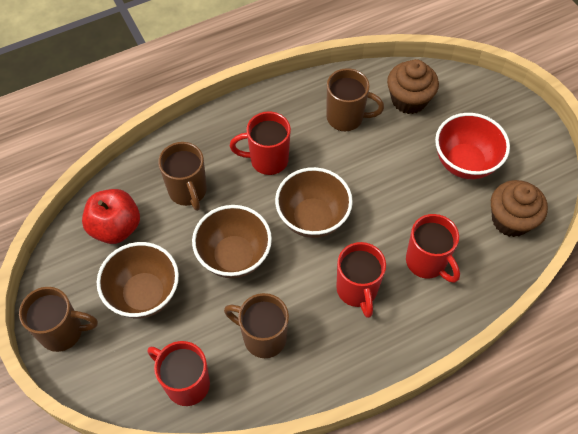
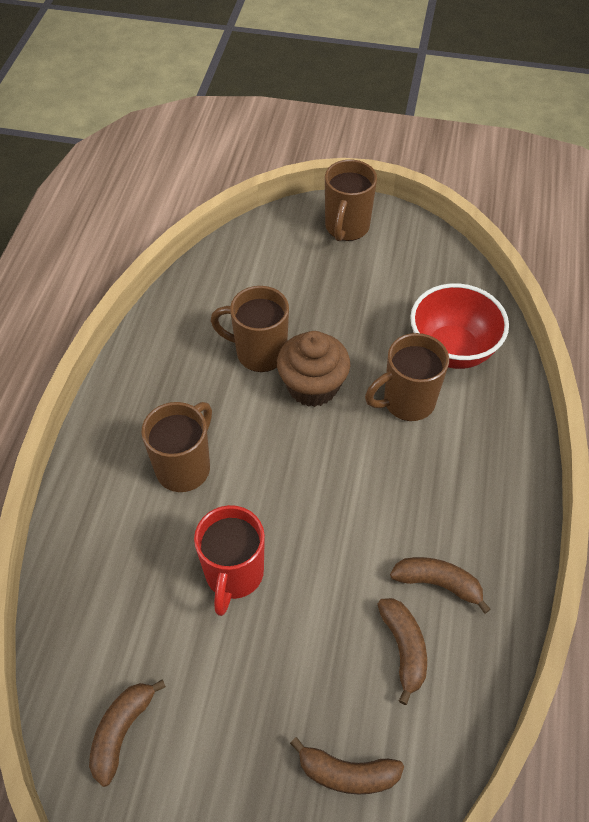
brown banana: none = 0 -> [89,679,166,787] [290,737,404,794] [377,598,427,705] [390,557,491,614] = 4
brown bowl: [97,242,179,318] [192,205,272,278] [275,167,353,238] = 3 -> none = 0
brown cupcake: [387,59,439,114] [491,180,548,237] = 2 -> [277,331,350,407] = 1
red apple: [82,189,140,244] = 1 -> none = 0
red mug: [148,341,210,406] [230,111,291,175] [336,242,386,318] [406,214,460,283] = 4 -> [194,505,265,616] = 1

